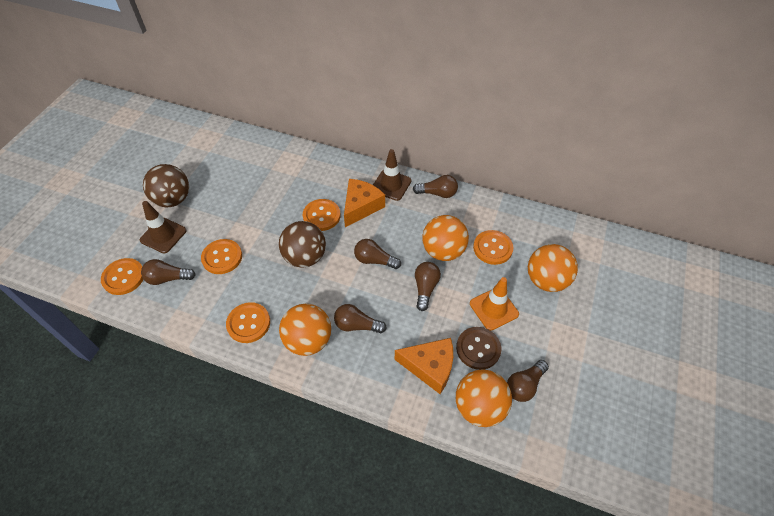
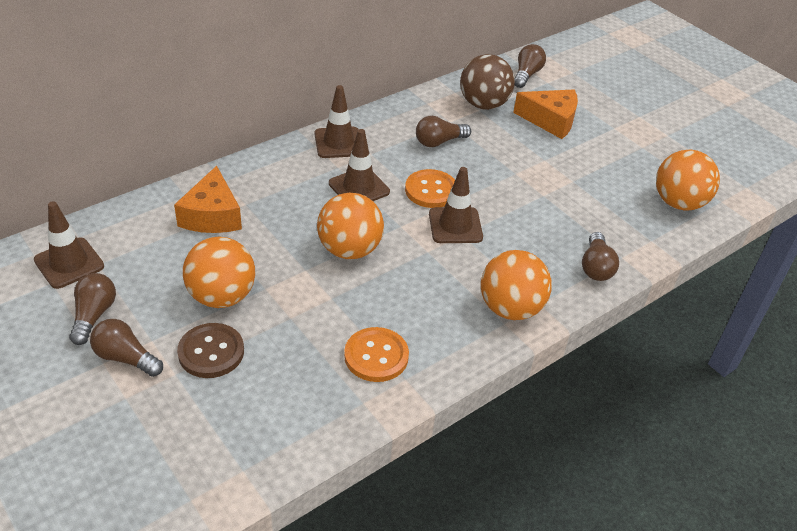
brown ball: [143,164,189,207] [279,221,326,268] = 2 -> [460,54,515,110] = 1
brown light bulb: [141,259,196,285] [334,304,387,333] [354,239,401,269] [413,175,458,198] [415,262,441,311] [507,360,549,402] = 6 -> [69,273,116,345] [90,319,163,377] [416,116,471,147] [515,44,546,88] [582,232,619,281] = 5
brown traffic cone: [140,201,187,253] [373,149,411,201] = 2 -> [34,201,104,289] [314,85,359,158] [329,129,390,201] [429,167,483,243] = 4
orange button: [101,258,143,295] [201,239,242,274] [226,302,270,343] [303,199,341,231] [473,230,513,265] = 5 -> [344,327,409,382] [405,169,455,208] = 2
orange traffic cone: [470,277,519,331] = 1 -> none = 0

